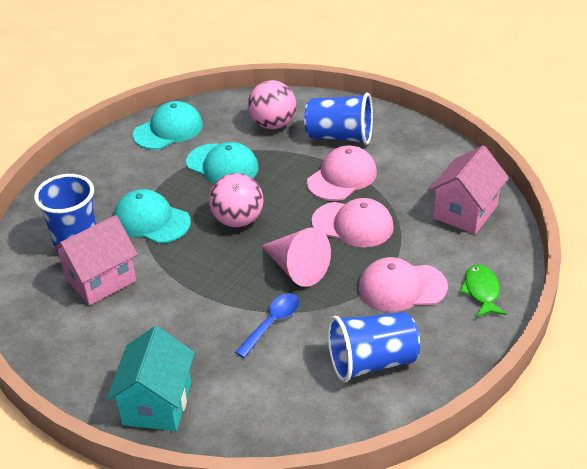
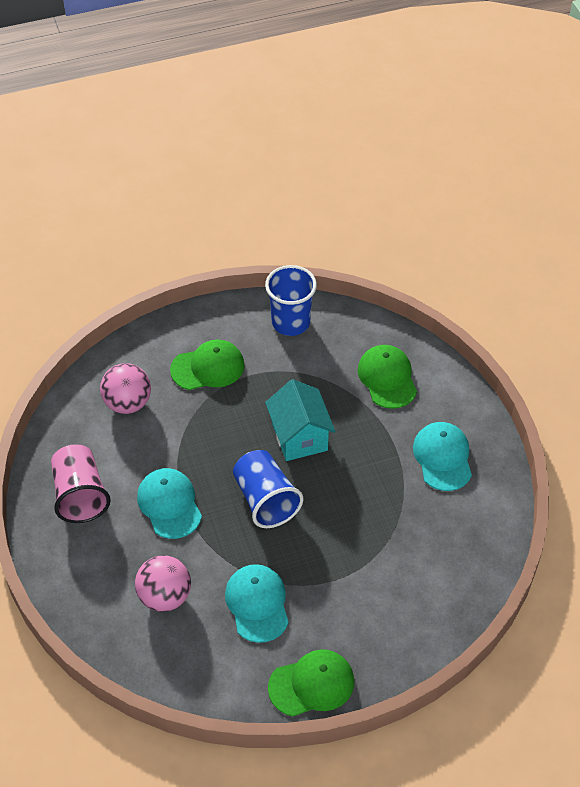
blue cup: [34,174,96,253] [304,93,373,145] [328,312,420,382] = 3 -> [233,450,303,528] [265,265,317,336] = 2
blue spoon: [235,293,300,358] = 1 -> none = 0
green cap: none = 0 -> [170,340,245,390] [268,649,354,716] [358,345,417,409] = 3
green fish: [459,264,506,317] = 1 -> none = 0
pink cap: [307,145,377,201] [312,198,394,248] [359,257,448,312] = 3 -> none = 0
pink cone: [261,227,331,287] = 1 -> none = 0
pink cup: none = 0 -> [51,444,111,523] = 1
pink house: [52,215,138,305] [428,145,509,234] = 2 -> none = 0

